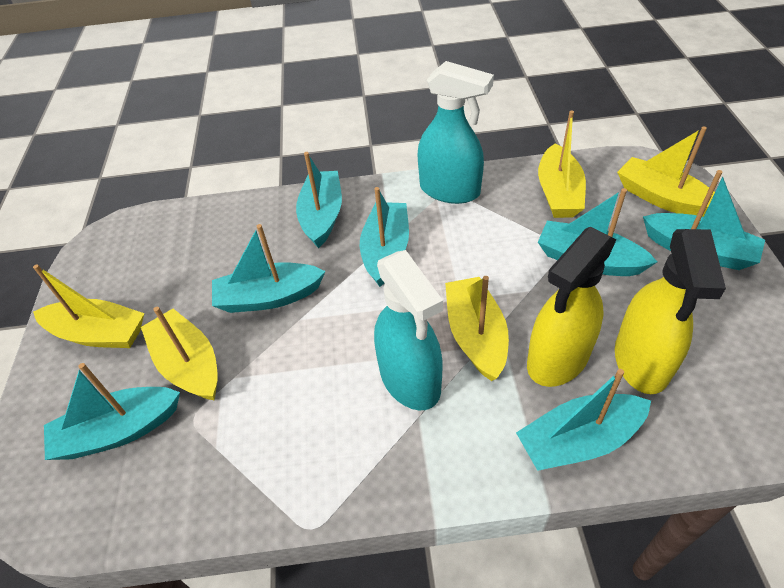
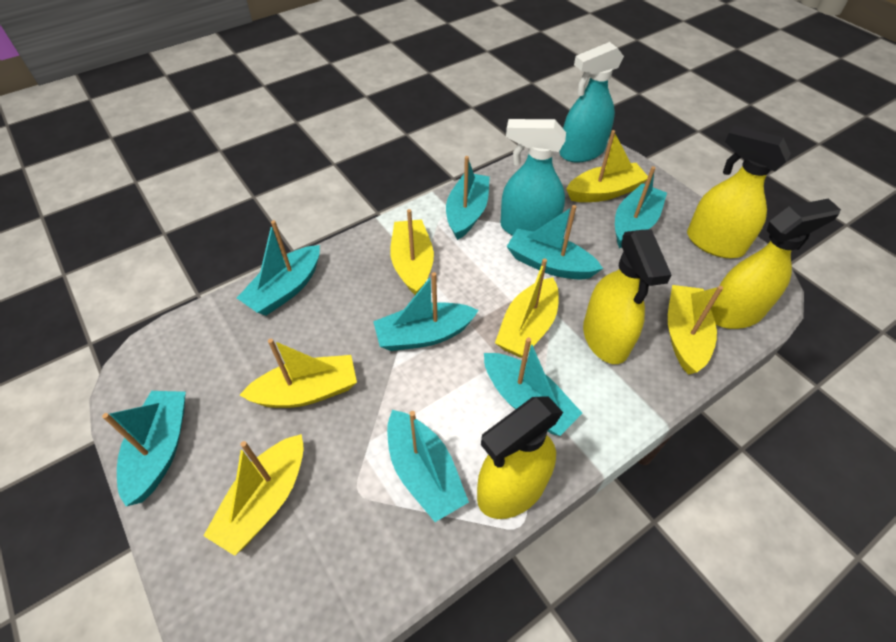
turquoise boat: [44,363,180,460] [212,224,326,313] [296,152,342,248] [360,187,409,287] [516,369,651,471] [538,188,657,276] [643,170,765,270] = 7 -> [102,391,186,506] [237,220,320,316] [373,272,479,351] [387,410,469,522] [446,156,490,240] [484,337,582,436] [507,205,603,280] [615,166,667,248] = 8
yellow boat: [33,264,145,348] [141,307,218,400] [445,276,509,381] [538,110,586,218] [617,126,715,217] = 5 -> [203,434,304,556] [240,339,357,408] [390,209,434,295] [495,258,559,358] [566,130,648,202] [668,285,723,375] = 6
yellow spray bottle: [527,227,616,387] [615,229,726,394] = 2 -> [477,396,563,519] [583,229,671,364] [687,126,791,258] [711,198,841,329] = 4

